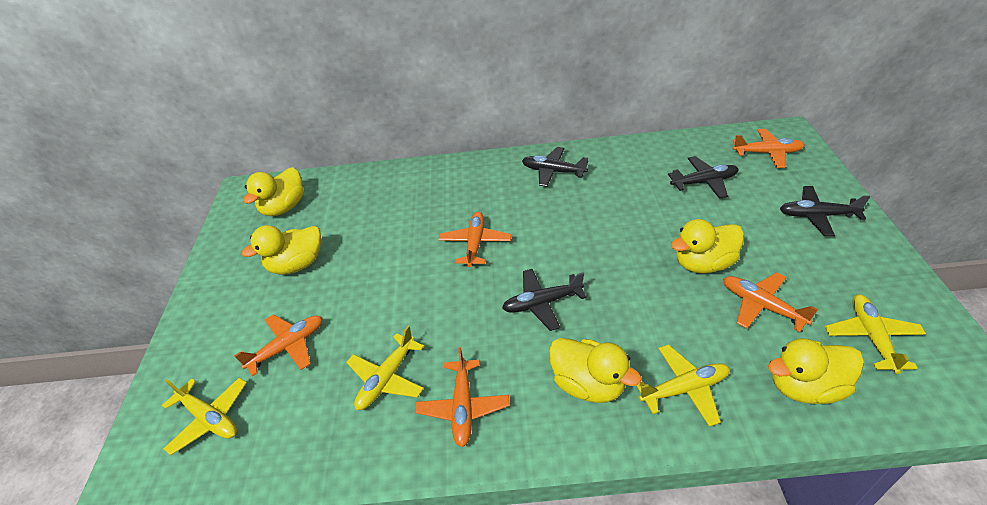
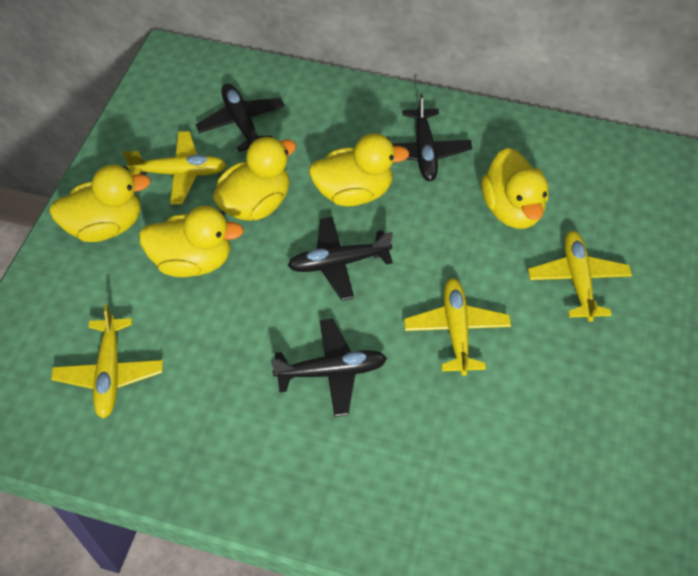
orange plane: [234,314,323,376] [415,347,510,447] [438,212,511,267] [723,272,818,332] [733,129,805,168] = 5 -> none = 0

